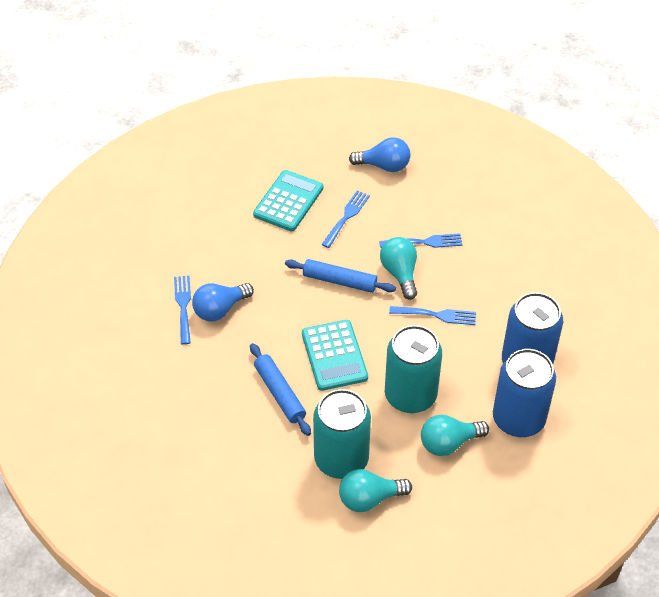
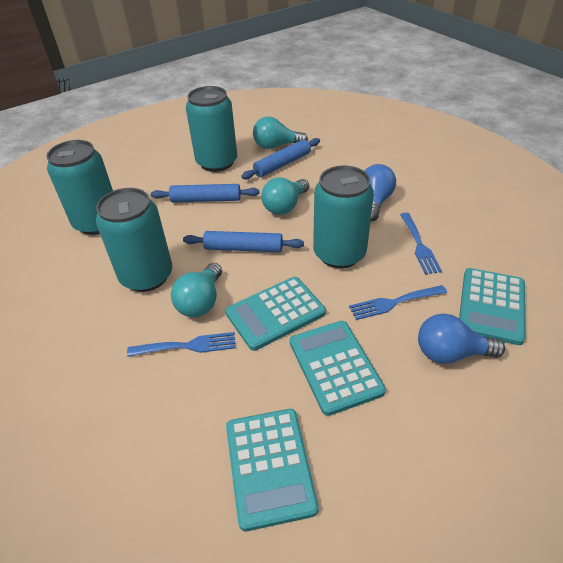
blue can: [493,349,556,437] [502,292,563,364] = 2 -> none = 0
blue fork: [174,276,191,345] [321,191,370,248] [379,233,463,248] [389,306,476,325] = 4 -> [127,332,236,357] [349,285,447,320] [400,213,442,274] = 3
blue rolling pin: [250,343,311,436] [285,259,396,293] = 2 -> [151,184,259,202] [183,231,304,252] [241,138,320,179] = 3
turquoise calculator: [253,170,323,231] [302,320,368,391] = 2 -> [225,277,326,351] [226,409,319,531] [290,321,386,416] [459,268,525,345] = 4
turquoise can: [313,389,371,479] [385,325,442,413] = 2 -> [46,140,113,235] [96,188,172,292] [186,86,237,172] [313,166,374,268] = 4

